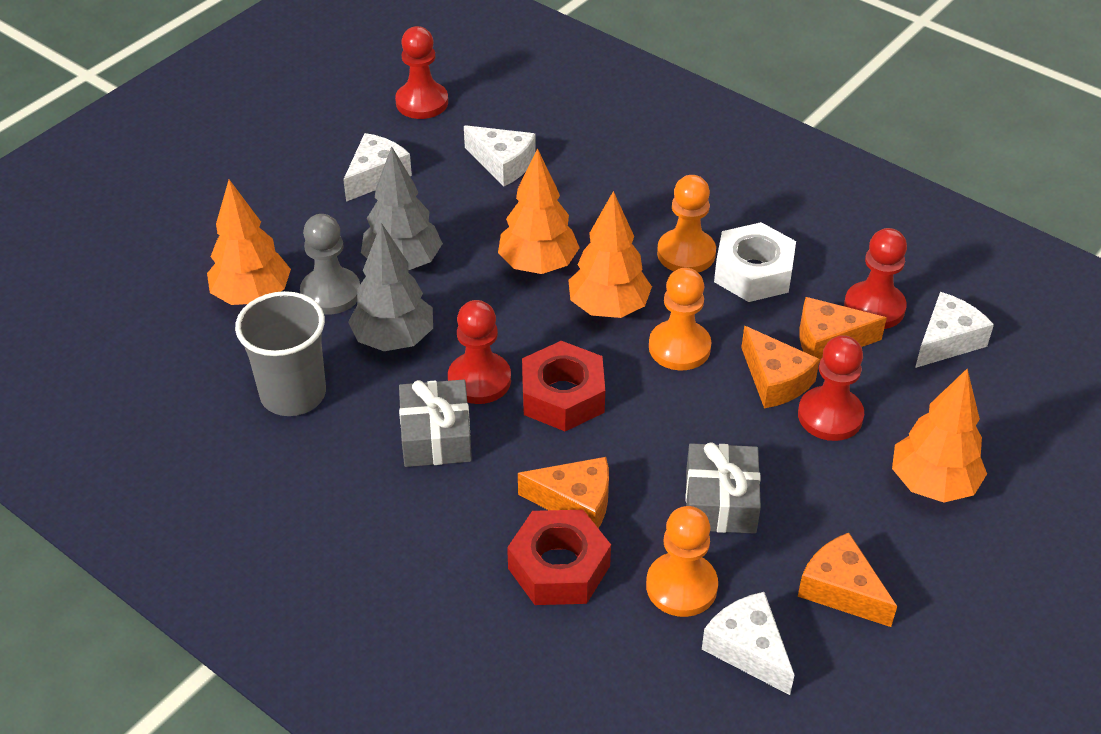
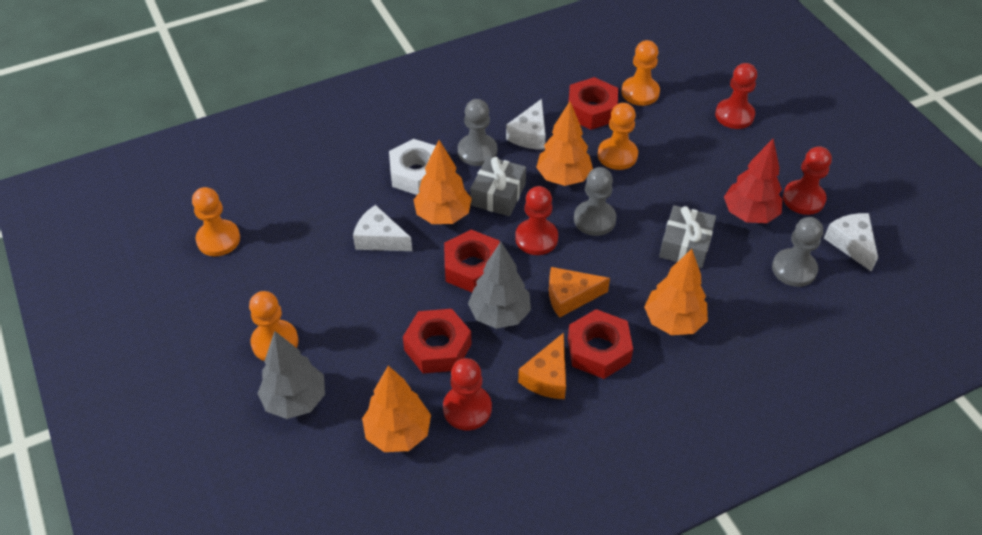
grey cup: [235,291,326,416] = 1 -> none = 0
grey pawn: [300,214,360,315] = 1 -> [458,99,497,166] [574,167,617,236] [772,217,823,287] = 3
orange cheese: [518,457,609,528] [741,326,820,408] [798,533,897,627] [799,297,887,362] = 4 -> [518,333,566,399] [549,267,610,318] = 2
orange pawn: [646,506,718,617] [649,268,712,370] [657,175,716,272] = 3 -> [192,187,240,256] [249,291,298,361] [598,103,638,170] [622,40,660,106] = 4
red nut: [507,510,611,605] [522,341,605,431] = 2 -> [403,309,472,374] [444,230,500,292] [568,77,618,130] [568,309,633,379] = 4
red tree: none = 0 -> [724,139,783,223] = 1
white cheese: [343,133,412,202] [464,125,536,186] [702,592,795,695] [915,292,994,368] = 4 -> [353,205,412,251] [506,99,546,150] [824,213,878,272] = 3

